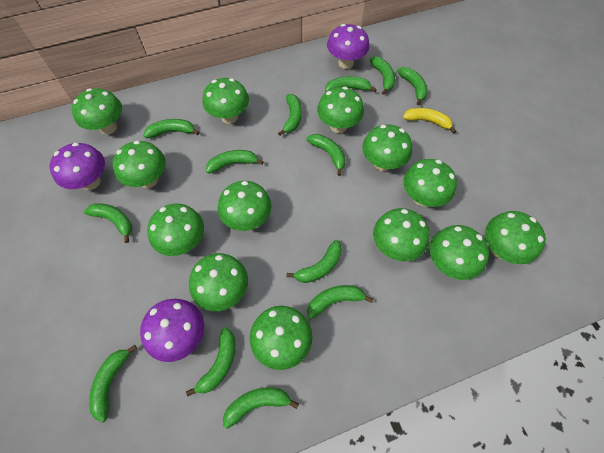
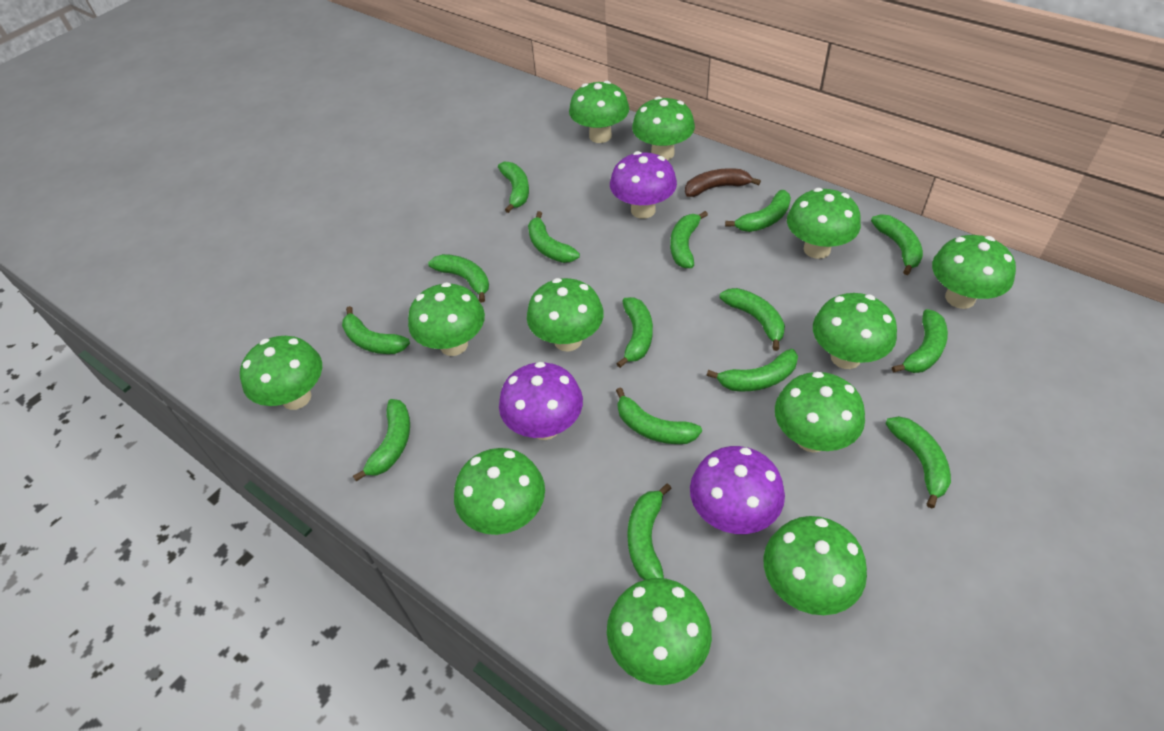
brown banana: none = 0 -> [685,168,761,197] = 1
green banana: [84,203,132,243] [89,345,137,422] [144,119,199,138] [186,327,236,396] [206,150,263,174] [223,387,299,429] [278,94,302,136] [287,240,342,283] [307,134,346,176] [307,285,373,319] [325,76,377,92] [370,57,395,95] [397,67,428,105] = 13 -> [342,306,410,354] [353,399,410,481] [428,254,489,303] [498,162,529,213] [528,211,580,263] [616,297,653,368] [616,387,702,444] [627,483,672,580] [670,211,708,268] [707,349,798,391] [720,288,785,351] [725,190,791,232] [871,214,923,275] [885,416,951,509] [892,309,948,373] = 15
green mushroom: [72,88,122,135] [113,141,166,188] [147,203,204,256] [189,253,248,311] [203,78,249,124] [218,181,272,231] [250,306,313,370] [317,87,364,133] [362,124,412,171] [373,208,430,261] [403,159,457,207] [430,225,489,280] [485,211,546,264] = 13 -> [240,336,322,410] [408,282,485,356] [454,448,545,535] [527,278,604,352] [569,81,629,143] [607,578,712,685] [632,96,695,160] [764,516,867,615] [775,372,865,452] [787,188,861,259] [813,293,897,369] [932,235,1016,309] = 12
yellow banana: [403,108,456,134] = 1 -> none = 0

